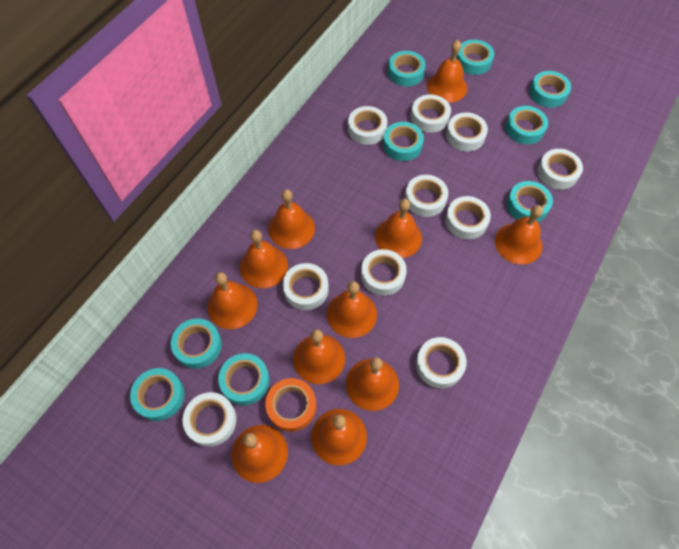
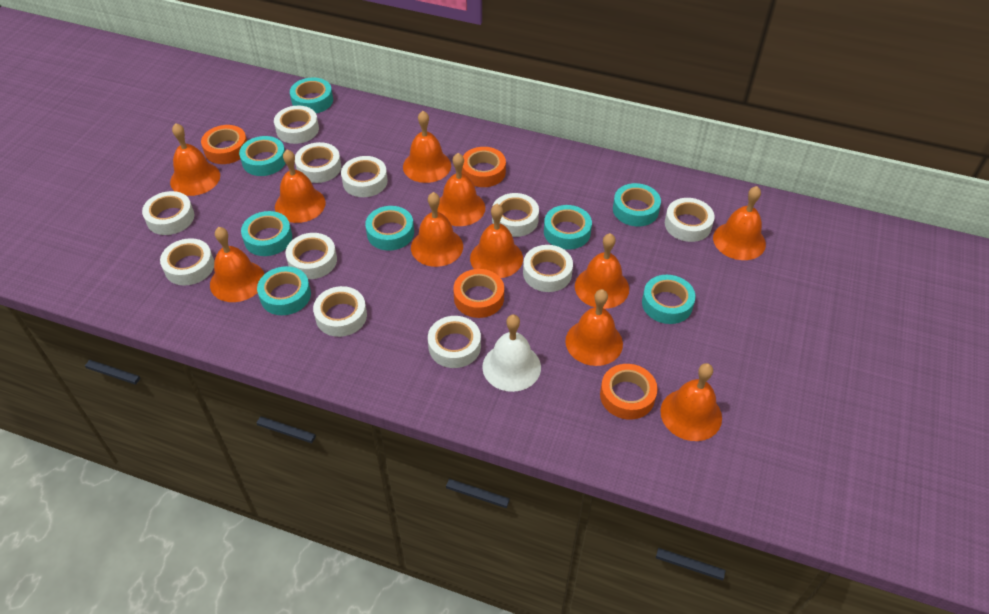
orange tape: [265,378,316,432] = 1 -> [201,125,247,164] [453,269,504,318] [462,147,506,187] [600,364,658,420] = 4
turquoise tape: [130,368,185,421] [171,318,222,369] [218,353,270,405] [383,122,424,161] [388,51,426,86] [456,40,494,75] [505,106,548,144] [507,181,553,222] [529,71,571,108] = 9 -> [239,136,286,176] [241,211,292,256] [257,266,311,315] [290,78,333,113] [365,206,414,251] [544,205,592,250] [613,183,661,226] [642,275,696,324] = 8
white bell: none = 0 -> [482,315,541,392] = 1
white tape: [183,392,237,447] [283,263,329,310] [348,106,387,145] [361,249,407,296] [405,175,448,217] [411,95,451,133] [416,337,467,388] [445,196,491,239] [446,112,488,151] [537,149,583,189] = 10 -> [142,191,194,235] [160,238,214,285] [274,106,319,144] [286,233,337,279] [295,142,341,183] [313,286,367,337] [341,156,388,197] [428,316,481,368] [492,193,539,237] [523,245,573,292] [665,198,715,242] = 11

